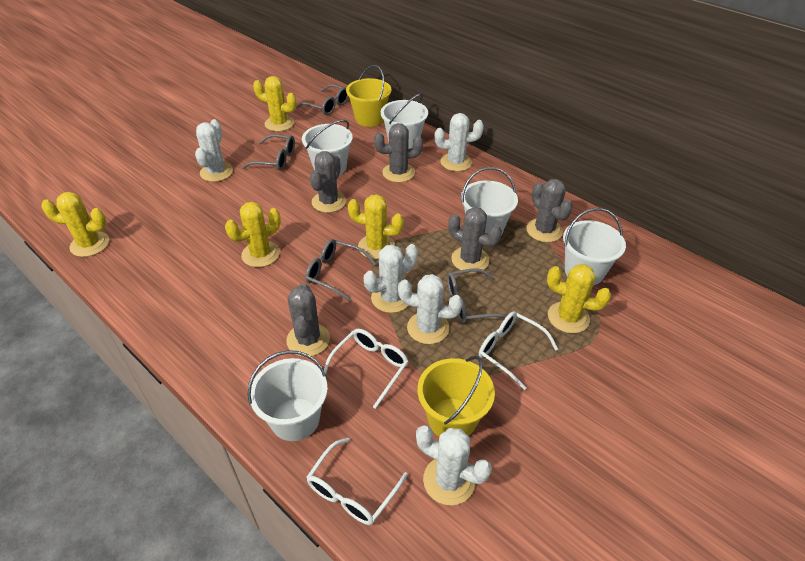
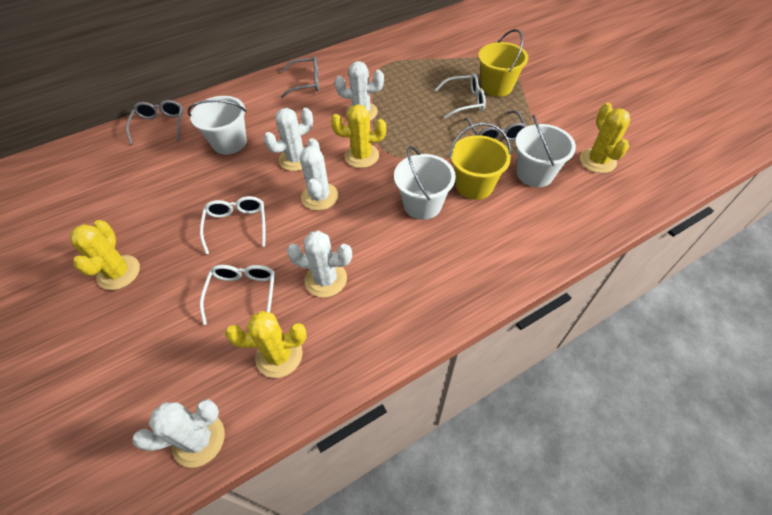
grey cactus: [286,283,330,357] [310,151,346,213] [374,123,423,182] [448,207,502,273] [526,179,573,242] = 5 -> none = 0
grey glasses: [242,134,295,171] [297,84,349,115] [305,239,376,302] [447,268,507,323] = 4 -> [126,100,184,145] [281,56,319,98] [464,110,527,141] = 3
white bucket: [247,350,328,441] [302,119,353,175] [381,93,428,149] [461,167,518,235] [563,208,626,285] = 5 -> [188,96,247,155] [394,146,456,220] [515,115,576,187] = 3
yellow cactus: [41,192,109,257] [225,202,281,267] [253,76,296,132] [348,194,404,259] [547,264,611,333] = 5 -> [70,220,140,290] [225,311,307,378] [331,104,386,168] [580,103,630,173] = 4

